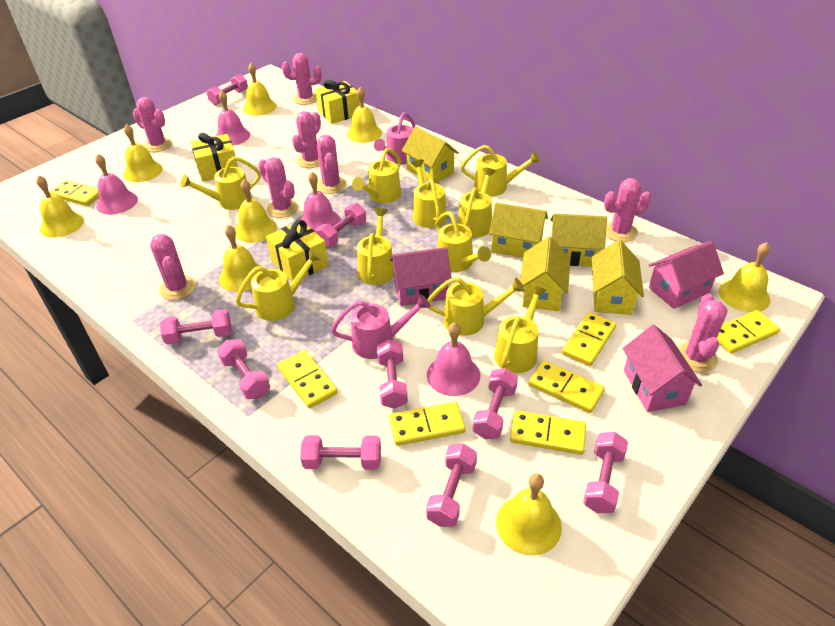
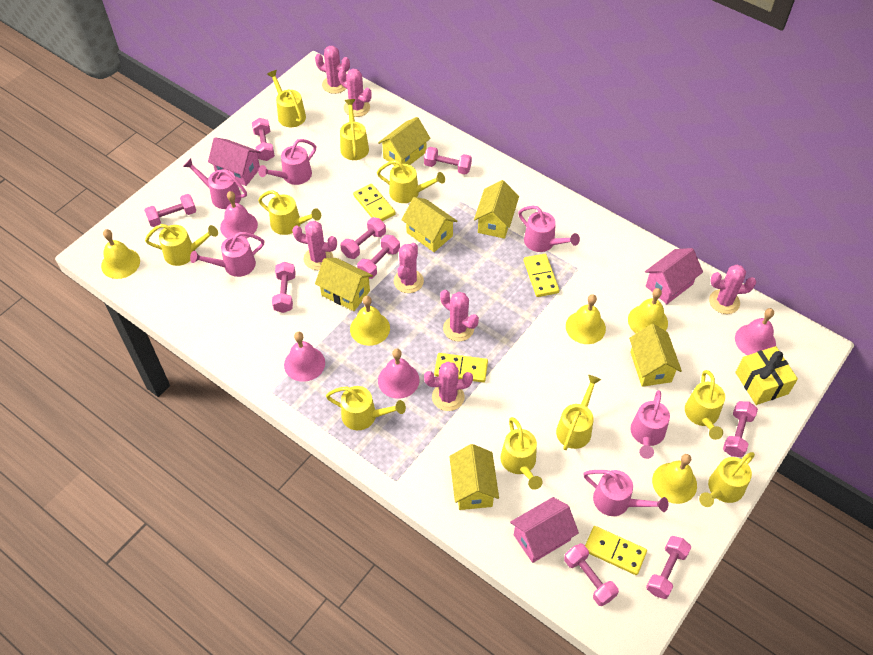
pink cactus: [133,97,172,152] [150,234,196,300] [258,157,298,218] [282,53,322,105] [292,111,321,168] [317,135,347,194] [604,178,651,242] [677,294,727,373] = 8 -> [292,221,337,270] [315,46,350,94] [338,69,372,117] [394,243,424,293] [424,361,473,411] [440,290,479,341] [709,265,756,314] = 7
pink watering can: [331,294,431,359] [374,112,415,165] = 2 -> [183,158,247,209] [190,232,264,277] [258,139,316,185] [518,206,580,252] [583,470,668,516] [630,390,670,459] = 6
yellow bell: [36,175,84,238] [124,124,163,182] [219,225,261,292] [235,180,277,243] [243,63,277,116] [347,87,382,143] [496,473,562,555] [719,242,770,312] = 8 -> [101,229,140,279] [350,296,390,346] [566,294,606,344] [628,288,668,333] [652,454,697,504] = 5
yellow domino: [49,180,99,206] [277,350,338,409] [389,402,466,446] [510,410,586,455] [529,360,605,413] [562,312,616,366] [717,310,780,354] = 7 -> [353,184,396,221] [434,353,488,382] [524,254,559,297] [585,526,647,575] = 4
yellow gift: [191,133,238,182] [266,220,328,281] [315,80,360,124] = 3 -> [735,346,798,405] = 1
yellow house: [402,126,459,183] [489,202,548,258] [520,237,570,311] [550,213,607,266] [592,240,644,315] = 5 -> [315,258,373,311] [378,117,431,166] [402,197,457,252] [449,444,499,510] [474,180,519,239] [629,324,682,387] = 6

